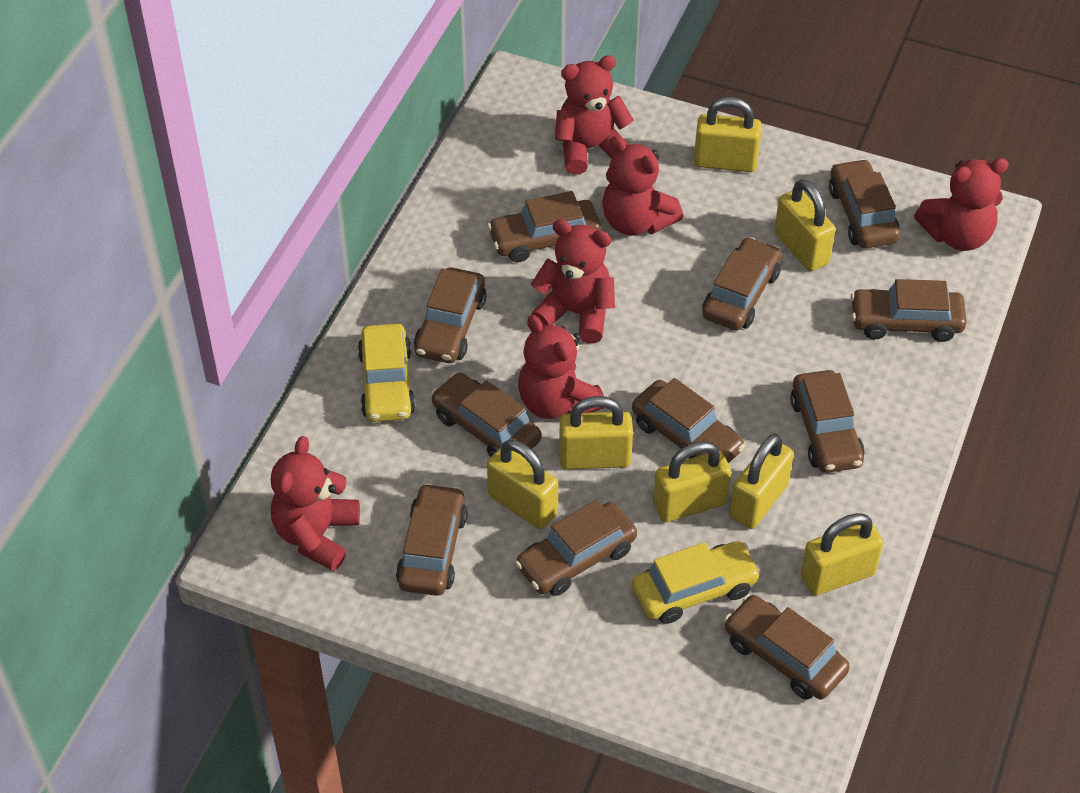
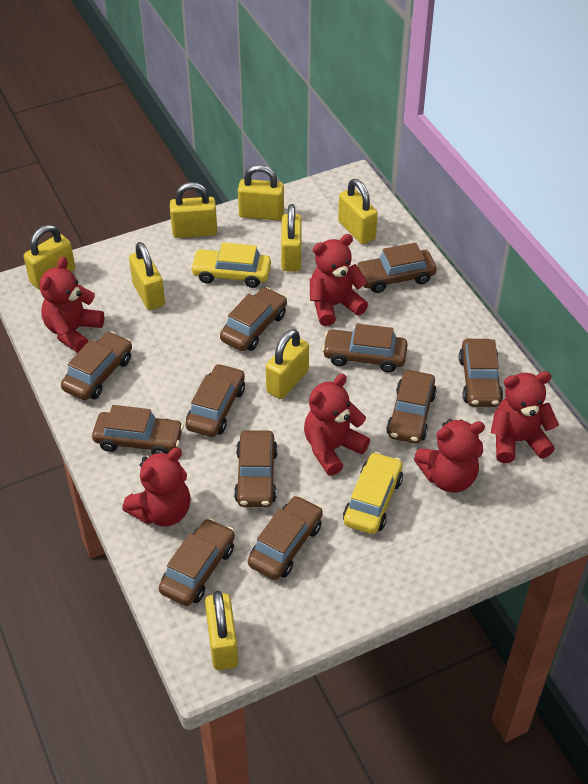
yellow padlock: [487,439,558,529] [559,396,633,469] [653,441,731,522] [694,97,762,172] [730,434,794,529] [774,179,835,271] [800,513,883,596] = 7 -> [24,225,75,289] [129,242,165,310] [170,182,217,238] [205,591,238,670] [238,165,284,221] [266,329,309,399] [281,204,302,271] [338,179,378,244] = 8

